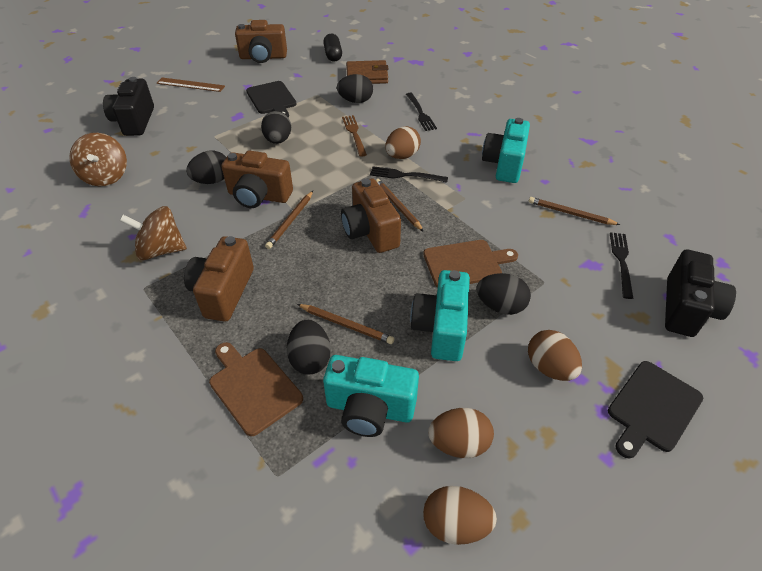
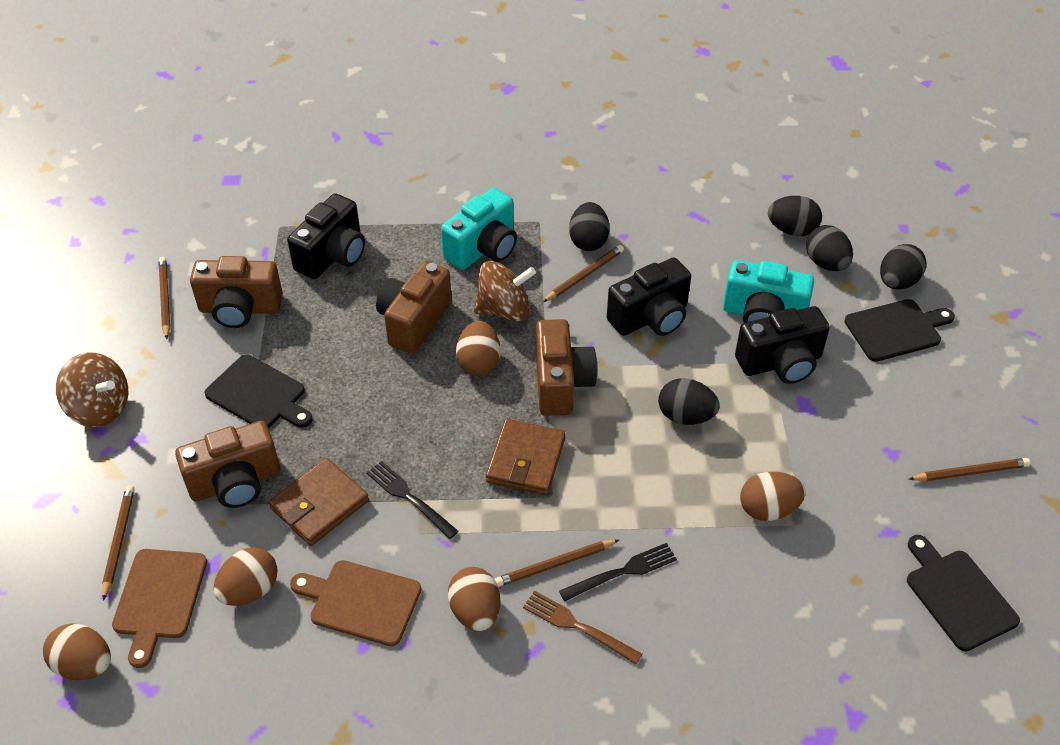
black camera: [103,77,154,136] [665,249,736,337] = 2 -> [287,193,365,279] [607,257,691,336] [735,306,830,384] = 3
black capsule: [323,34,342,62] = 1 -> none = 0
black cutting board: [246,81,297,118] [608,361,703,459] = 2 -> [204,354,313,428] [844,299,955,362] [907,535,1020,651] = 3
black fork: [370,166,448,183] [406,93,437,131] [610,232,633,299] = 3 -> [366,461,459,539] [559,543,677,601] = 2
brown egg: [385,126,421,159] [423,486,497,545] [428,408,494,458] [528,330,582,381] = 4 -> [43,624,111,680] [214,547,278,606] [448,567,501,631] [456,321,500,376] [740,472,806,521] = 5
brown pencil: [265,191,313,249] [297,304,394,344] [376,179,424,232] [529,197,620,225] = 4 -> [102,485,135,601] [159,257,170,339] [494,540,619,587] [543,245,624,302] [909,458,1030,481] = 5
brown ruler: [157,78,225,92] = 1 -> none = 0
brown wallet: [346,60,389,84] = 1 -> [269,458,369,546] [486,419,565,495] = 2
turquoise camera: [323,355,419,437] [410,270,470,361] [482,118,530,183] = 3 -> [441,188,517,270] [723,260,814,323] = 2

